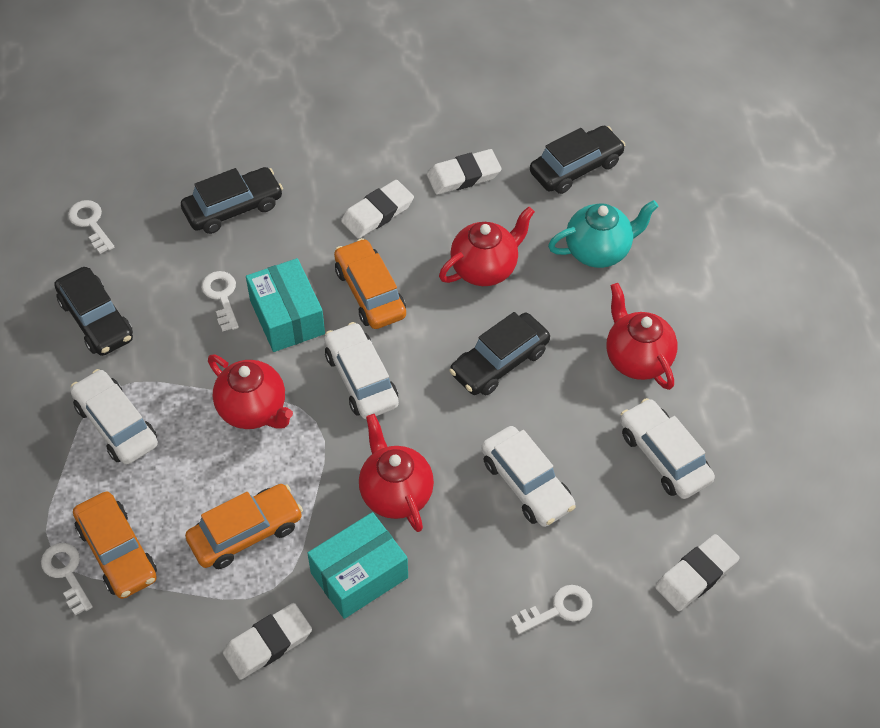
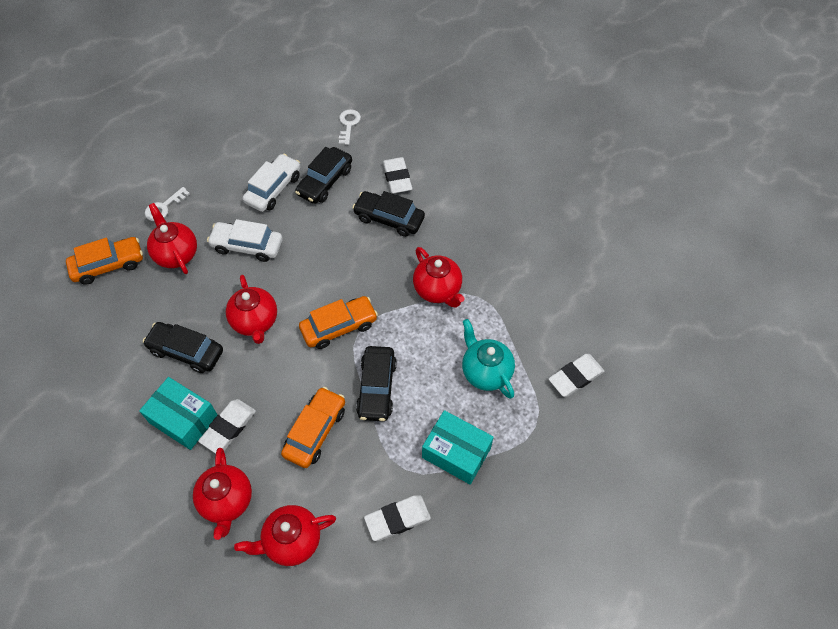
red teapot: [208,355,293,429] [359,414,434,532] [439,207,535,286] [606,283,677,390] = 4 -> [147,203,197,274] [193,448,252,540] [226,275,277,344] [234,505,336,566] [413,247,465,308] = 5
white car: [70,369,158,465] [324,322,399,419] [481,426,576,527] [620,398,715,499] = 4 -> [207,219,283,262] [243,154,301,212] = 2
white key: [41,543,93,616] [68,200,115,254] [202,271,239,332] [511,585,592,635] = 4 -> [145,187,190,221] [339,109,361,145] = 2

